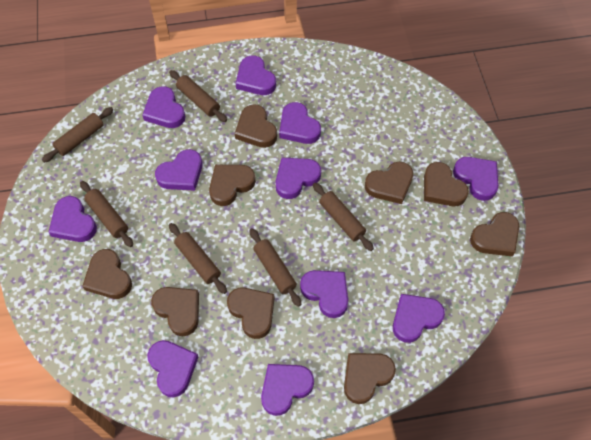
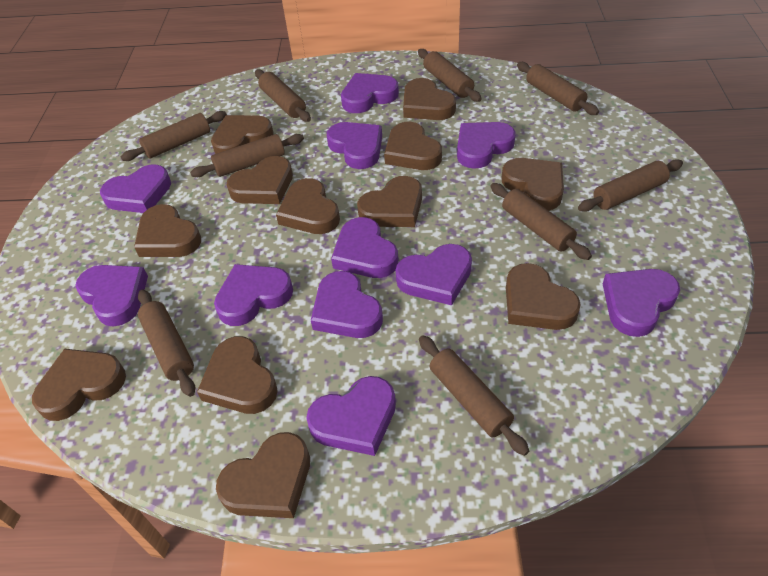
brown heart: [82,249,132,299] [151,287,199,336] [209,165,256,206] [227,288,274,339] [235,104,277,148] [344,353,396,404] [365,162,413,204] [424,162,469,206] [470,212,519,257] = 9 -> [32,349,126,421] [134,204,201,257] [197,336,278,414] [211,115,274,154] [216,432,310,518] [227,156,293,204] [276,178,340,234] [357,176,422,227] [384,122,442,170] [403,78,456,120] [501,158,564,211] [506,263,581,330] = 12
brown rolling pin: [42,107,113,163] [80,181,133,247] [169,70,227,122] [169,223,227,294] [250,228,301,307] [313,183,374,251] = 6 -> [121,111,227,161] [138,290,195,397] [190,134,304,177] [255,69,311,122] [418,49,482,102] [419,335,529,456] [490,183,592,260] [517,62,599,115] [578,159,683,212] = 9

